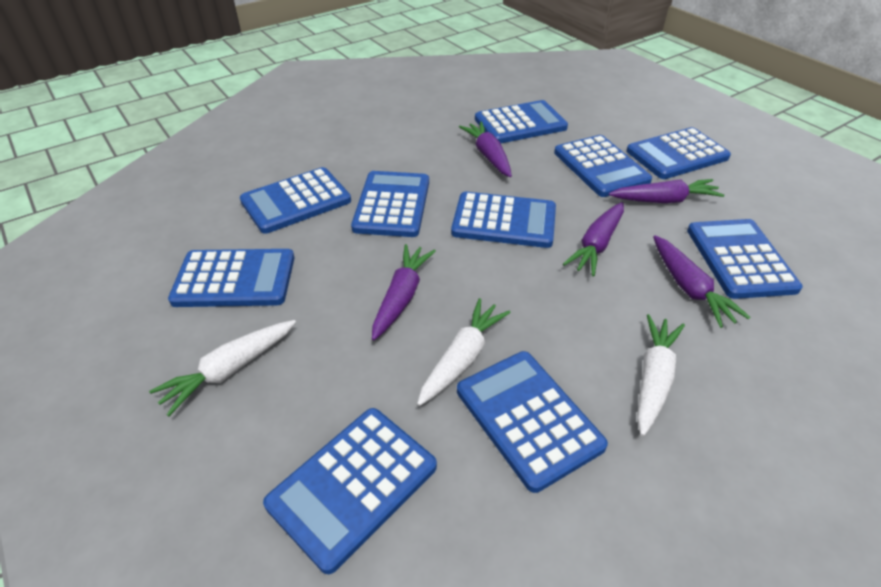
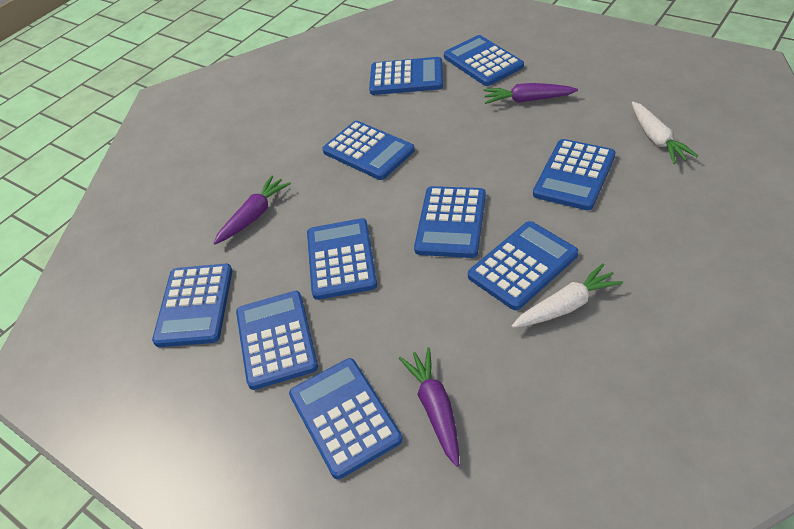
purple carrot: [372,244,436,340] [459,121,512,177] [563,202,624,276] [609,179,725,203] [653,235,750,328] = 5 -> [214,175,291,244] [399,347,459,467] [484,83,578,104] = 3
white carrot: [149,320,296,416] [417,298,511,406] [637,314,685,436] = 3 -> [512,263,623,328] [632,102,698,164] = 2

